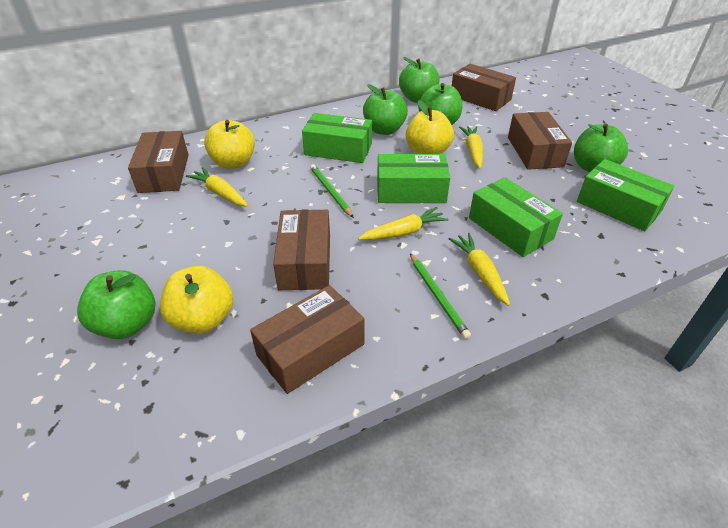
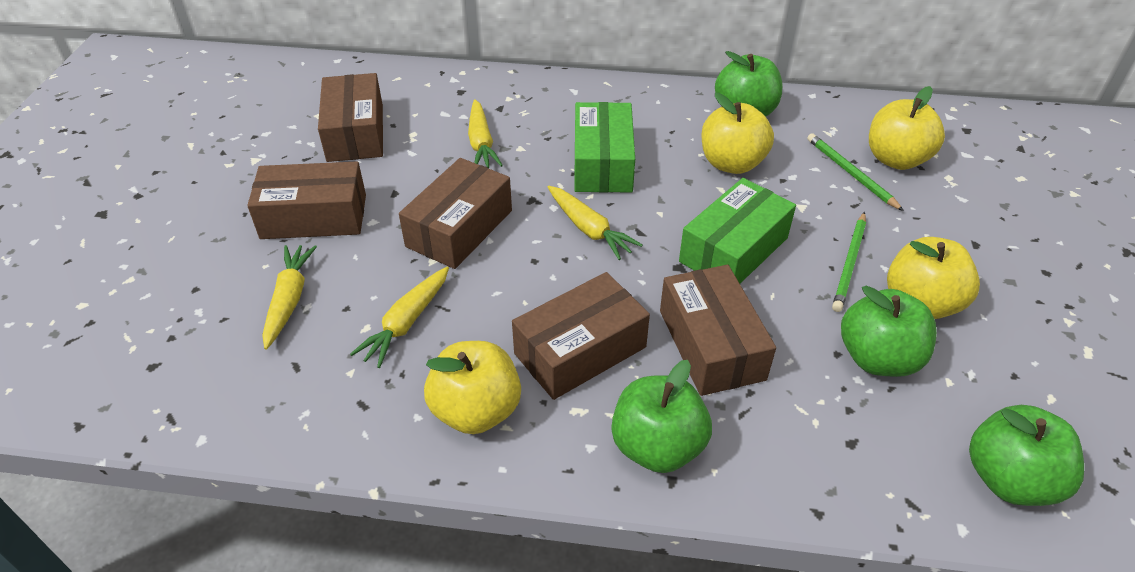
green apple: [77,270,156,339] [363,84,408,135] [399,57,439,103] [418,83,463,125] [574,123,628,172] = 5 -> [611,360,712,473] [715,51,782,117] [841,286,937,377] [969,405,1084,506] = 4
green box: [302,113,372,163] [377,154,450,203] [469,177,563,257] [577,159,675,231] = 4 -> [574,102,635,193] [679,178,796,283] = 2
yellow apple: [160,266,233,334] [204,120,255,169] [406,100,454,154] = 3 -> [424,341,521,434] [701,93,774,174] [869,86,945,170] [887,237,980,319] = 4

